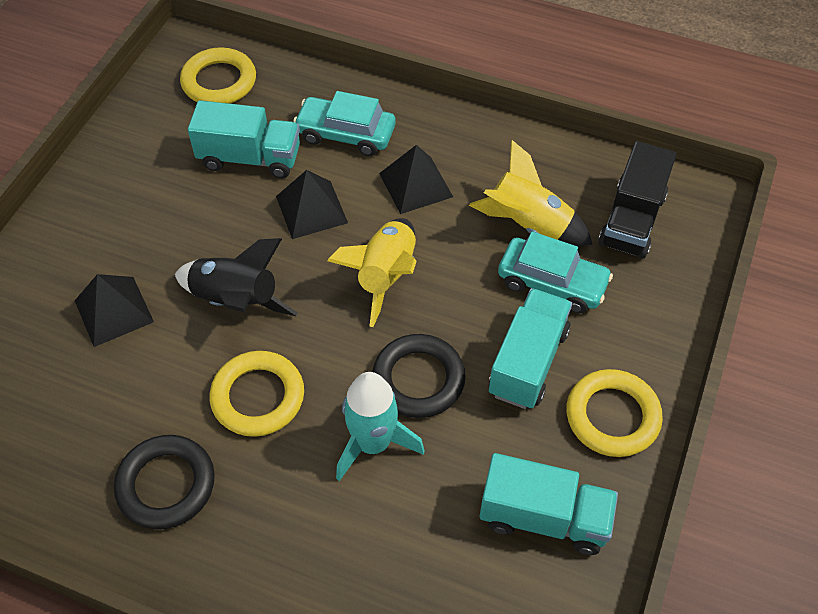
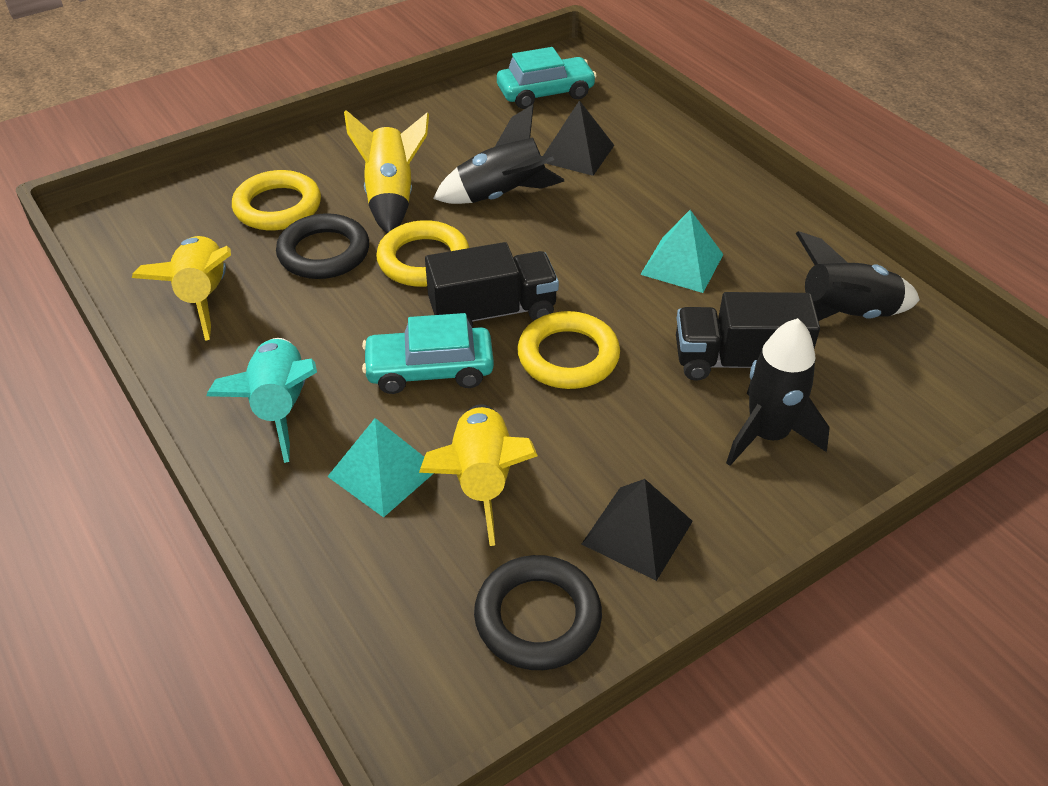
black pyramid: [75,274,154,347] [276,170,348,239] [379,145,453,214] = 3 -> [543,100,614,176] [582,479,693,581] = 2
black rocket: [175,238,298,316] = 1 -> [433,104,564,204] [726,318,830,466] [796,231,920,321] = 3
black truck: [598,141,676,258] = 1 -> [425,242,559,327] [676,292,820,381] = 2
turquoise pyramid: none = 0 -> [327,418,434,518] [640,210,723,293] = 2
turquoise truck: [188,100,300,178] [480,453,618,555] [489,288,572,409] = 3 -> none = 0
yellow rocket: [327,218,417,327] [469,140,593,247] = 2 -> [132,236,231,341] [344,110,429,233] [419,404,538,546] = 3

